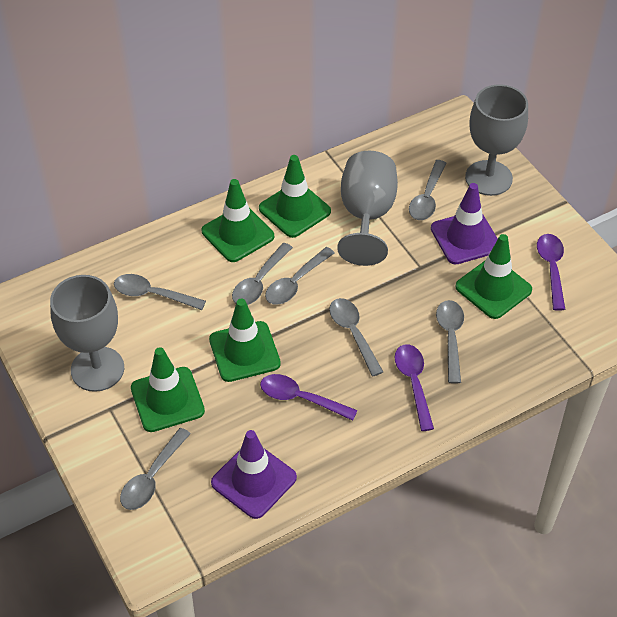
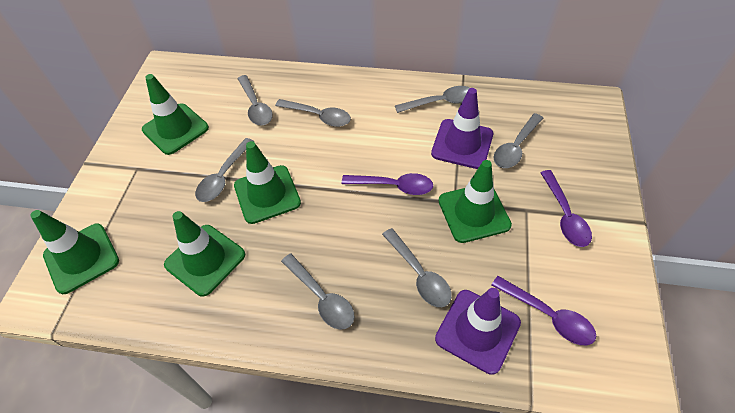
grey goblet: [50,275,124,392] [337,151,398,266] [465,84,528,196] = 3 -> none = 0

